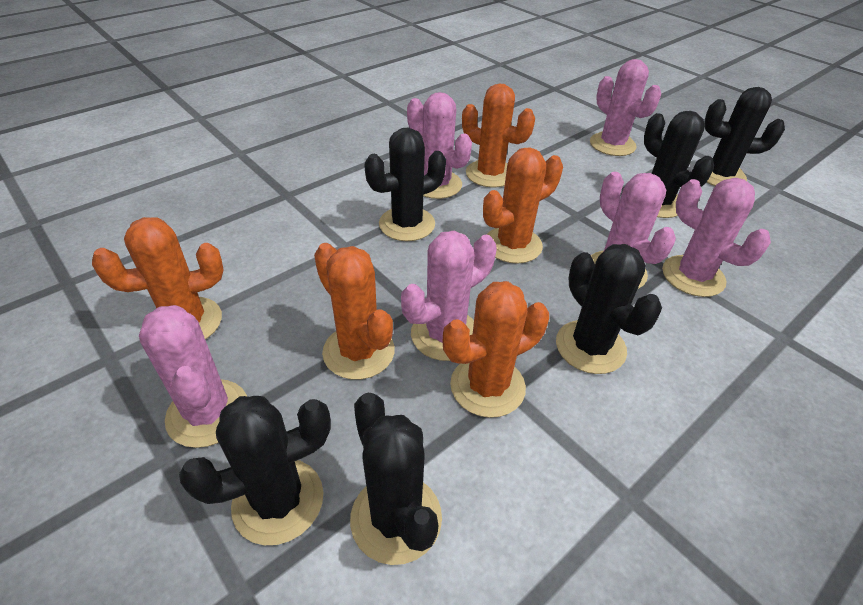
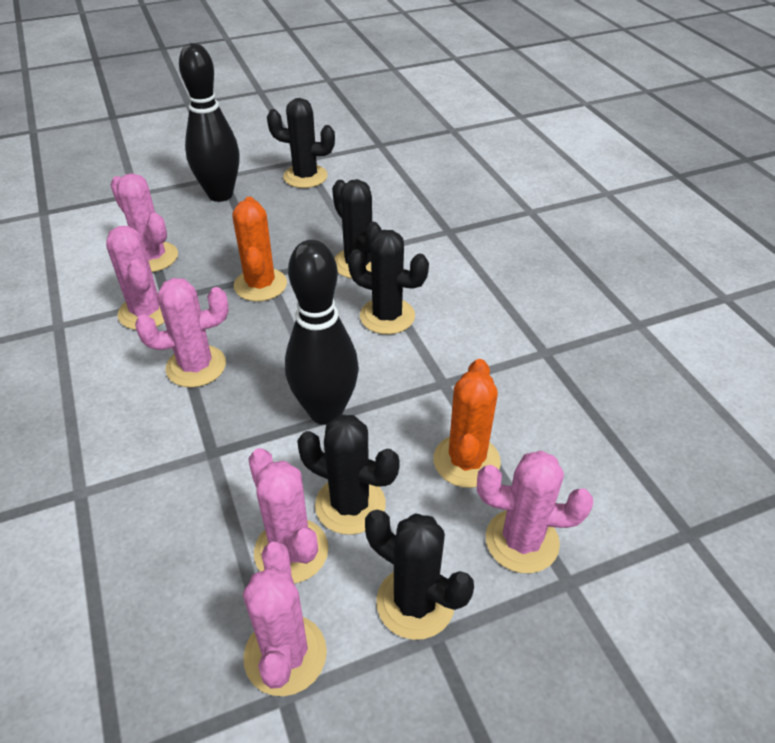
black bowling pin: none = 0 -> [179,43,239,202] [285,240,359,425] = 2
black cactus: [179,396,331,545] [350,393,442,565] [364,128,446,241] [556,244,662,374] [644,111,714,218] [704,87,785,186] = 6 -> [267,98,335,188] [297,415,400,535] [332,179,382,279] [348,230,429,334] [365,510,474,640] = 5
orange cactus: [92,217,223,339] [314,243,395,380] [443,281,549,418] [462,83,535,187] [483,147,563,264] = 5 -> [232,197,287,301] [433,359,501,488] = 2

